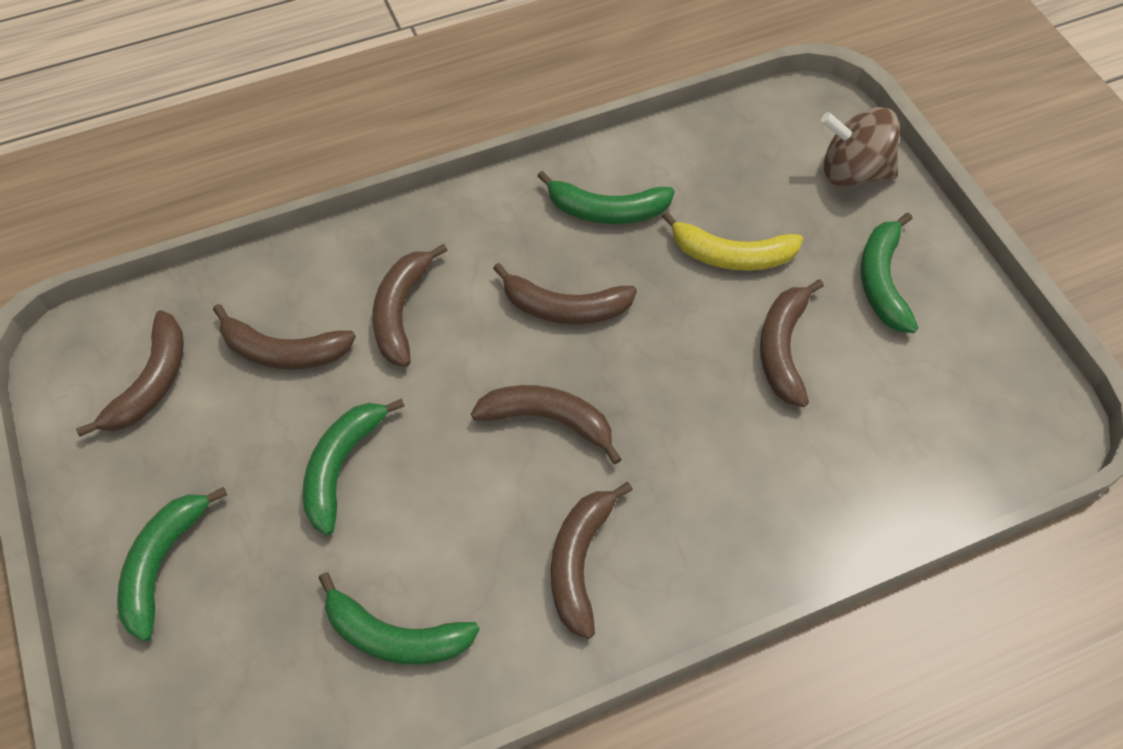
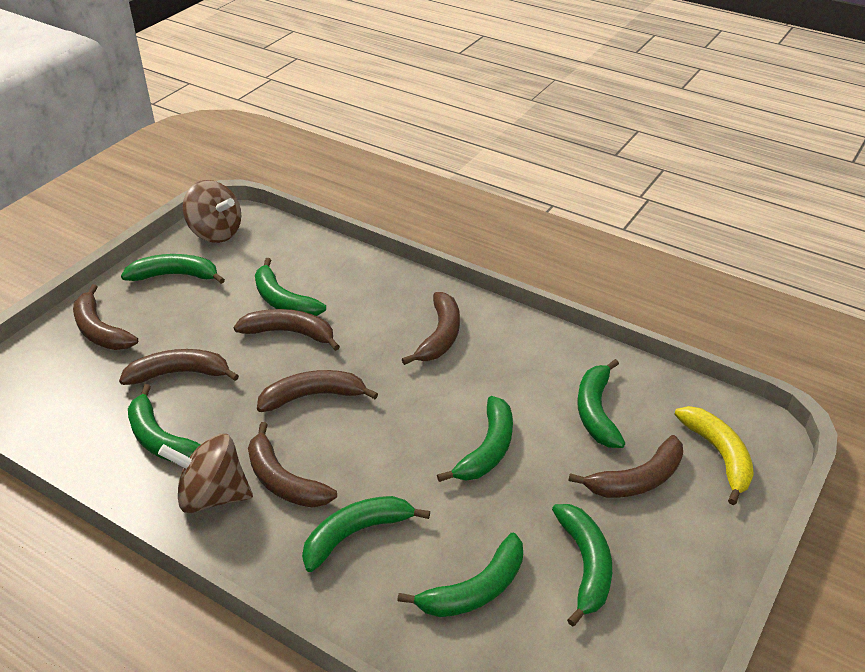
brown spinning top: [821,107,900,187] = 1 -> [158,434,253,513] [182,180,241,243] = 2
green banana: [117,487,227,642] [303,398,405,535] [319,572,480,665] [537,171,675,224] [861,212,919,333] = 5 -> [121,254,225,284] [128,384,201,462] [255,258,326,316] [302,496,430,572] [397,533,523,617] [437,396,513,482] [552,504,612,626] [577,359,625,448] = 8

